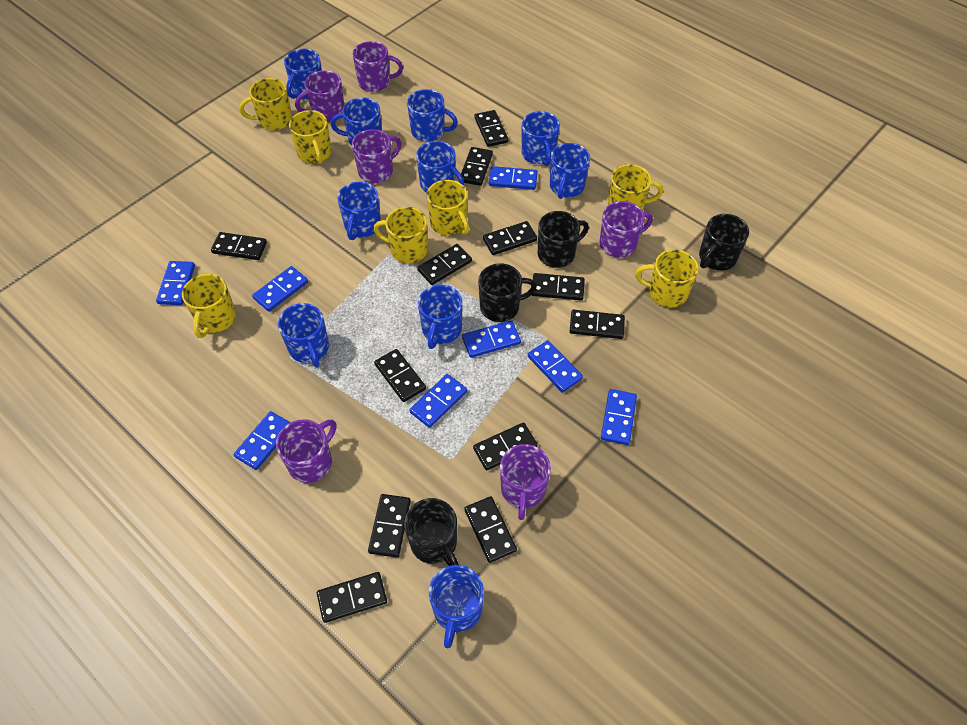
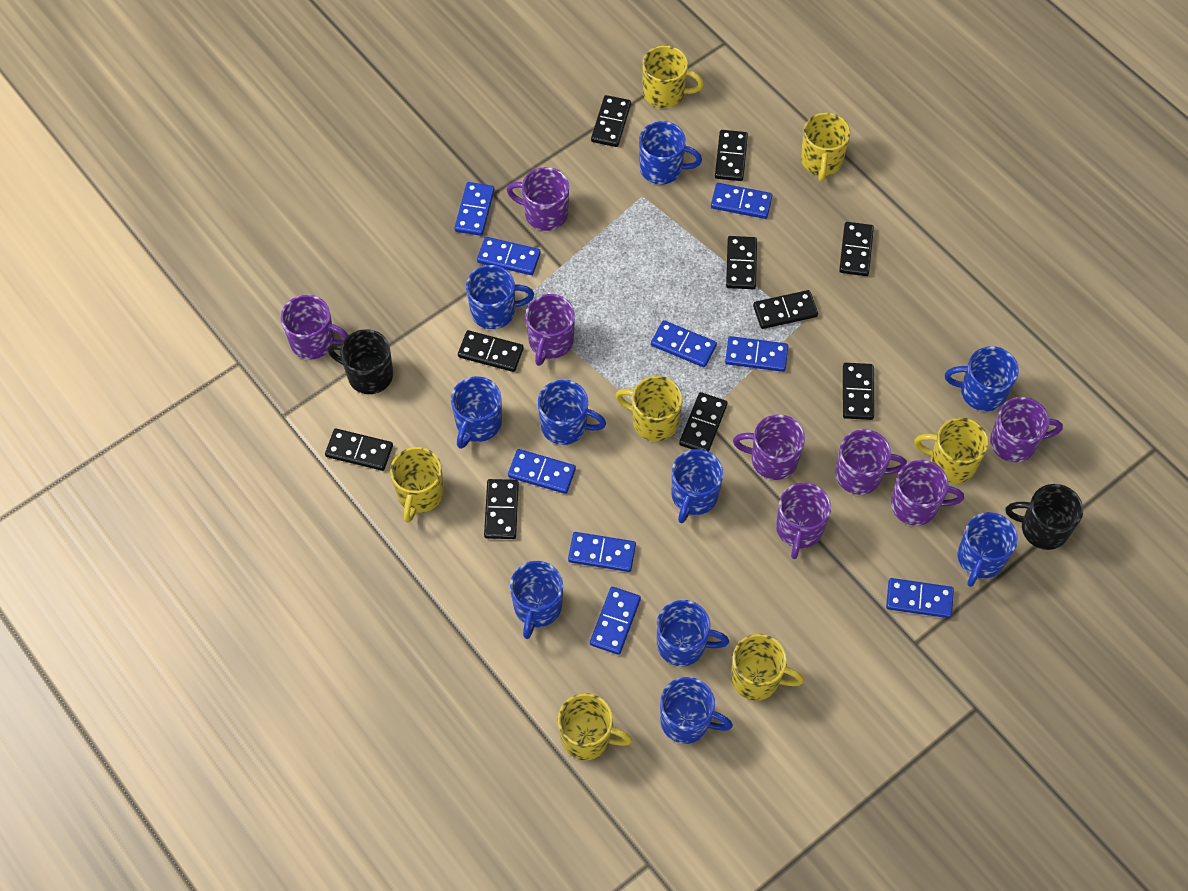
black domino: [211,232,267,260] [317,572,387,623] [368,494,411,558] [374,349,426,402] [417,244,472,285] [461,147,493,186] [464,496,517,563] [473,422,537,471] [474,110,508,147] [483,221,537,255] [532,273,585,300] [570,310,625,339] = 12 -> [325,428,393,471] [458,330,524,372] [484,479,519,539] [591,95,631,147] [679,392,728,452] [715,130,748,181] [726,236,757,289] [753,290,818,329] [839,222,874,276] [843,363,874,420] = 10
black mug: [404,498,459,566] [478,263,537,322] [538,211,589,268] [699,214,749,271] = 4 -> [328,329,393,394] [1006,484,1083,550] = 2
blue domino: [156,261,195,305] [234,411,291,470] [252,266,308,312] [409,374,467,428] [462,321,521,358] [489,166,538,190] [528,340,583,393] [601,389,637,445] = 8 -> [454,182,495,236] [477,237,541,275] [508,449,576,494] [568,532,636,572] [590,587,641,655] [651,320,717,367] [711,183,772,219] [725,336,788,372] [886,578,954,618] = 9
purple mug: [276,419,336,483] [295,70,344,122] [352,41,403,92] [352,129,401,183] [500,444,551,520] [599,201,653,258] = 6 -> [281,295,349,360] [507,167,569,231] [526,294,575,366] [733,414,805,480] [776,483,831,559] [835,429,907,495] [891,460,964,526] [990,397,1063,462] = 8

